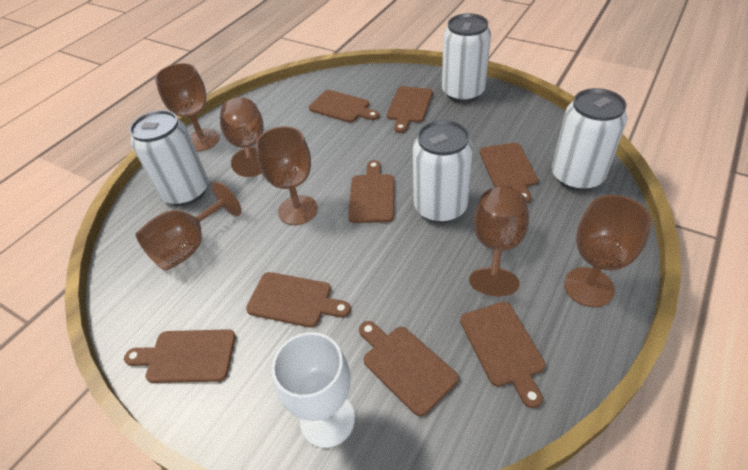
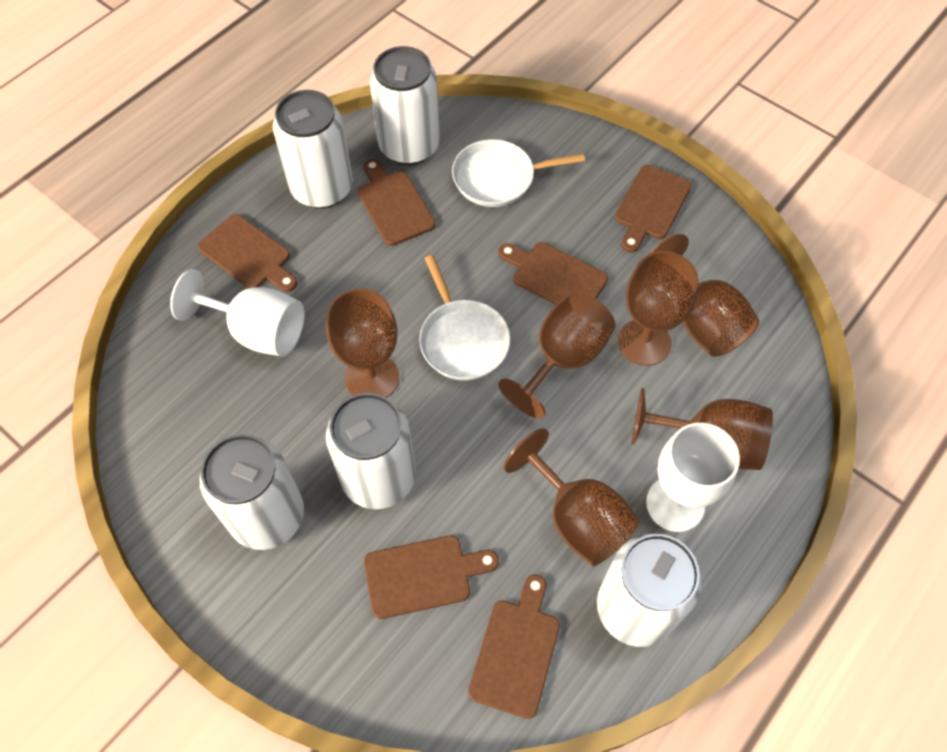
brown cutting board: [124,329,236,383] [246,272,351,328] [309,90,379,123] [348,160,394,223] [359,321,459,417] [387,86,433,133] [460,302,545,408] [480,143,538,203] = 8 -> [198,214,297,292] [358,159,436,246] [364,535,499,619] [468,574,560,719] [498,242,608,305] [615,165,692,253] = 6
white can: [129,110,208,206] [413,120,473,223] [442,13,491,103] [552,88,627,191] = 4 -> [200,434,304,550] [273,90,353,209] [326,393,416,509] [370,46,440,165] [597,534,702,647] = 5
white goblet: [272,332,355,448] = 1 -> [170,269,305,357] [646,423,740,532] = 2
white pan: none = 0 -> [419,255,510,381] [452,139,585,207] = 2

